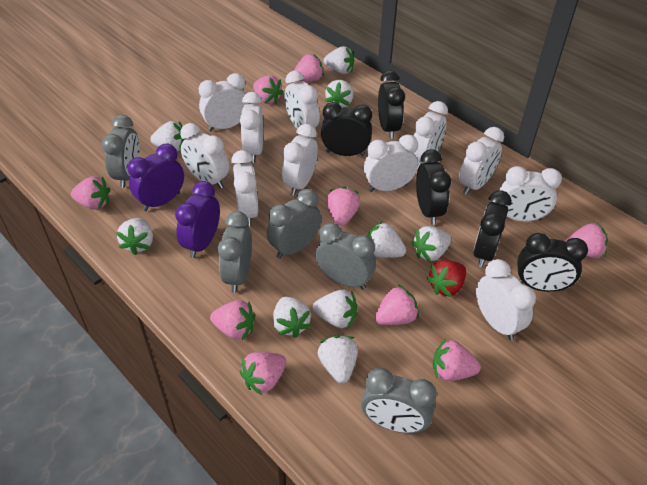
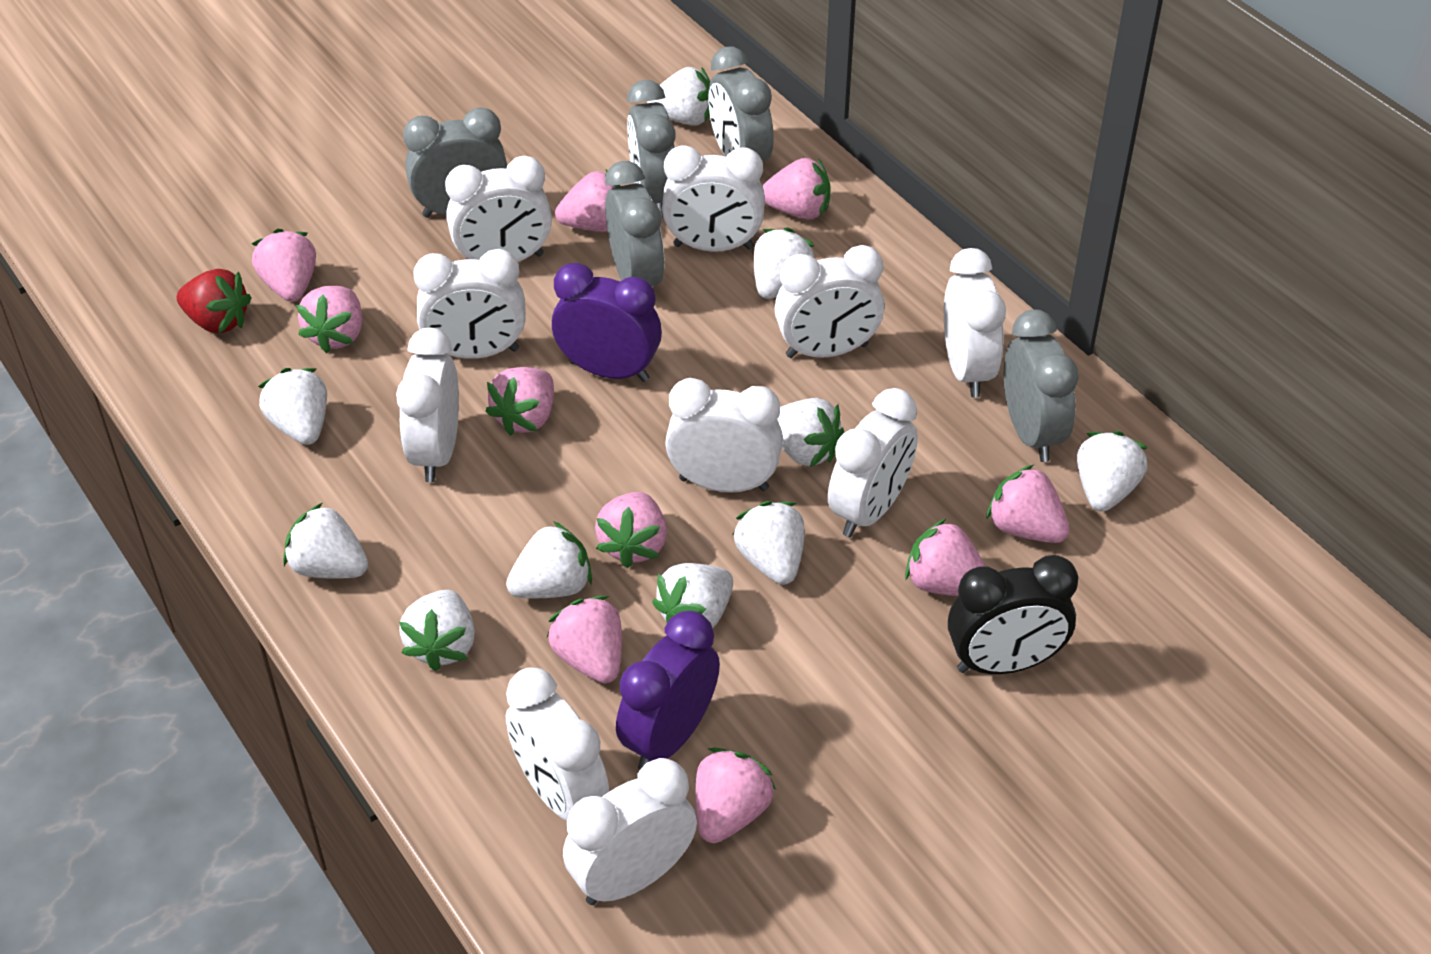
black clock: [321,102,372,156] [378,70,405,139] [416,149,451,225] [473,190,512,267] [518,233,588,292] = 5 -> [948,555,1078,674] = 1
pink strawberry: [71,176,111,210] [210,300,255,340] [240,352,286,395] [253,75,284,104] [294,54,324,81] [327,186,360,226] [375,285,419,325] [433,339,481,381] [565,223,608,258] = 9 -> [252,229,316,302] [296,286,362,353] [485,367,554,436] [547,596,622,683] [555,170,620,232] [595,492,667,568] [695,748,776,843] [762,158,831,219] [905,518,985,596] [986,465,1070,543] = 10
white clock: [180,123,229,189] [199,73,249,131] [231,150,258,226] [240,92,263,163] [282,124,318,196] [284,71,320,129] [364,134,418,192] [414,101,448,169] [459,127,504,195] [476,259,536,340] [500,166,562,222] = 11 -> [396,328,459,482] [413,249,526,359] [445,156,552,262] [506,668,609,821] [563,758,697,905] [662,145,765,252] [665,378,783,492] [774,245,885,358] [828,388,918,537] [944,248,1006,397] = 10
white strawberry: [116,218,153,255] [150,121,186,151] [273,297,311,338] [313,290,357,329] [318,335,358,384] [323,46,354,74] [325,80,353,108] [367,221,406,258] [411,226,451,262] = 9 -> [258,368,327,445] [283,503,368,579] [399,590,475,671] [506,521,592,598] [647,67,710,126] [652,563,733,628] [733,501,805,585] [754,227,815,299] [777,398,844,467] [1077,431,1148,512] = 10

